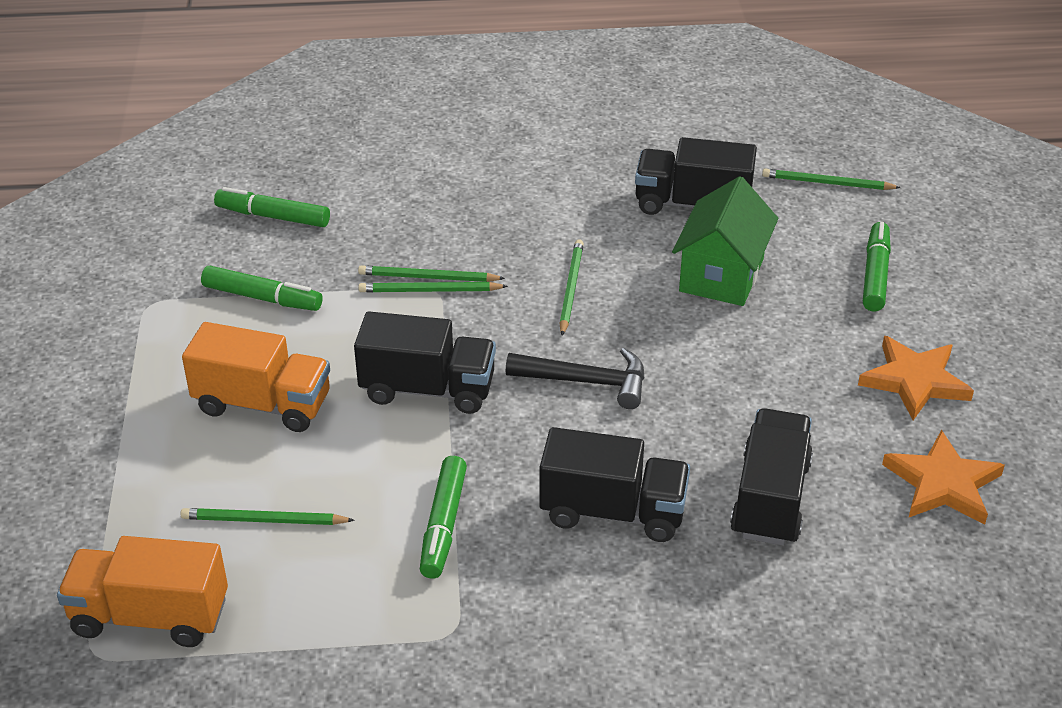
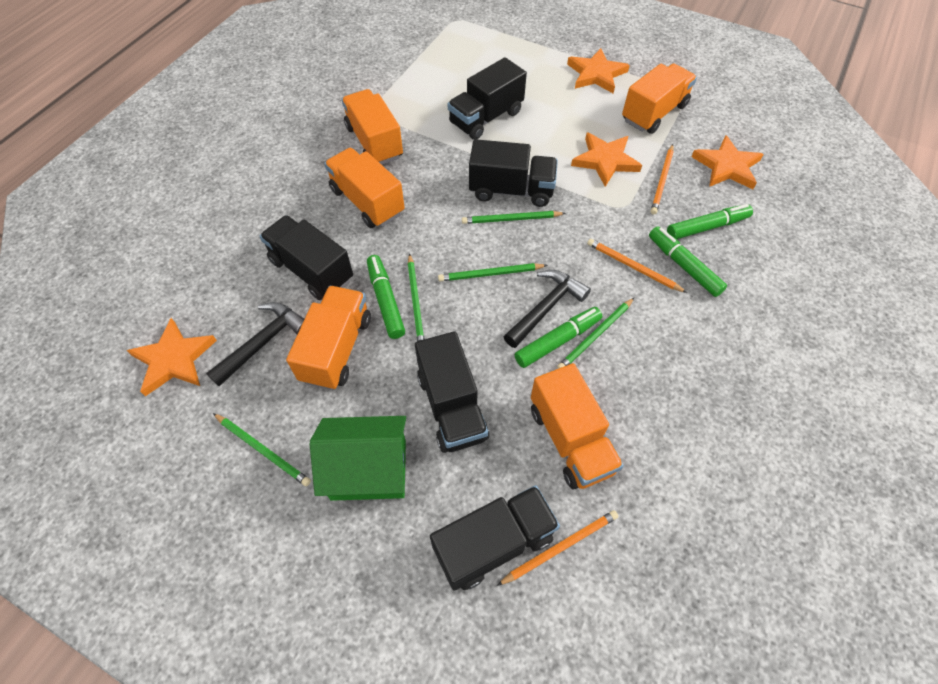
black hammer: [506,348,644,409] = 1 -> [206,302,304,386] [503,270,591,348] = 2
black truck: [354,311,496,414] [539,427,690,542] [635,137,757,215] [730,408,813,545] = 4 -> [260,215,353,300] [415,331,489,453] [430,485,560,591] [448,57,527,140] [469,139,558,207] = 5
orange pencil: none = 0 -> [497,510,618,586] [587,239,687,293] [651,144,674,214] = 3
orange star: [858,336,974,420] [882,430,1005,525] = 2 -> [126,318,217,396] [567,48,630,93] [571,132,642,187] [691,135,764,189] = 4
orange truck: [57,536,228,647] [182,322,330,432] = 2 -> [286,286,371,390] [324,148,405,228] [342,89,403,165] [531,363,624,489] [622,64,697,134] = 5

